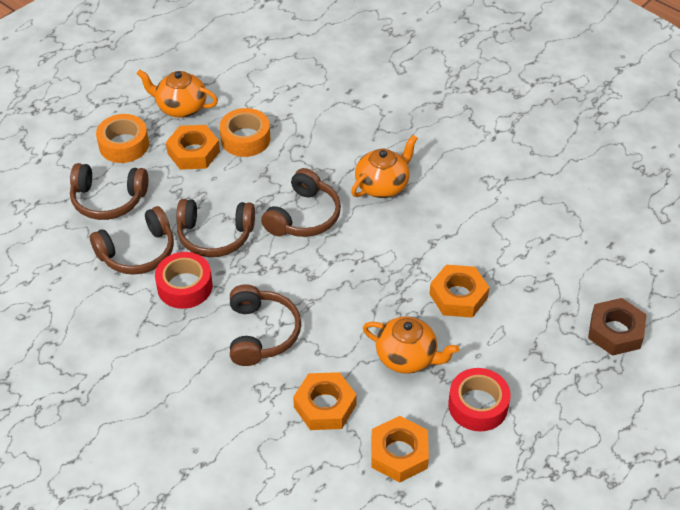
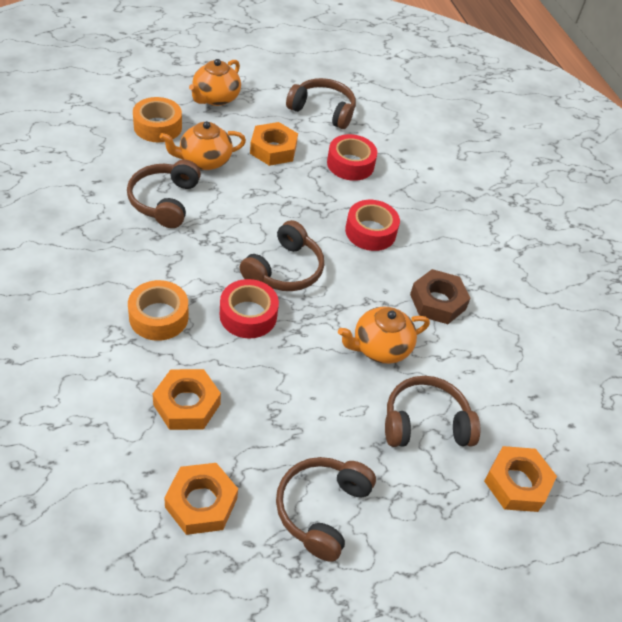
red tape: [155,252,213,309] [448,368,510,431] = 2 -> [220,279,279,338] [327,134,377,181] [345,200,400,251] = 3

